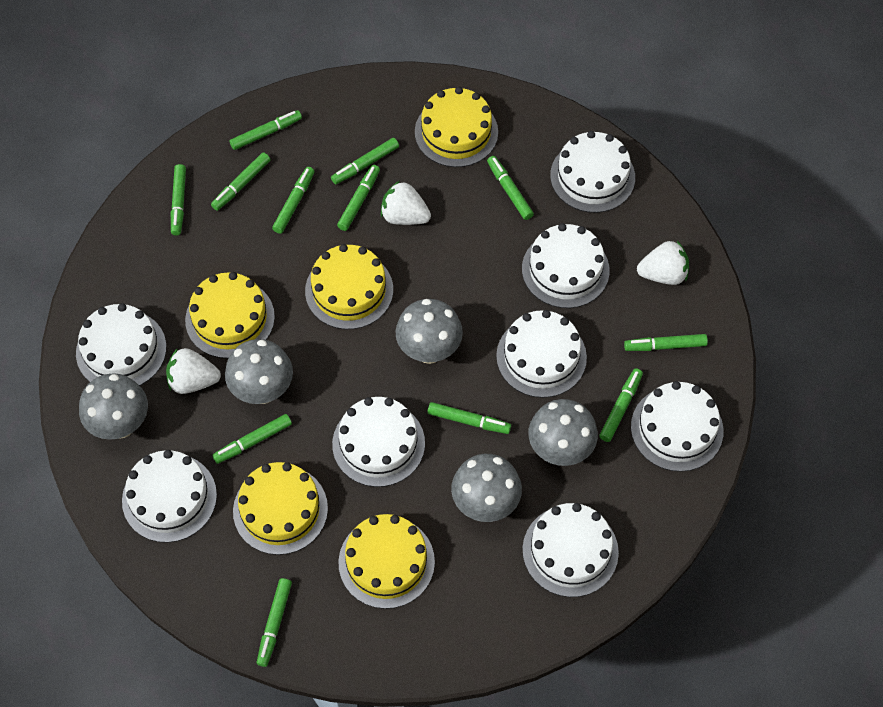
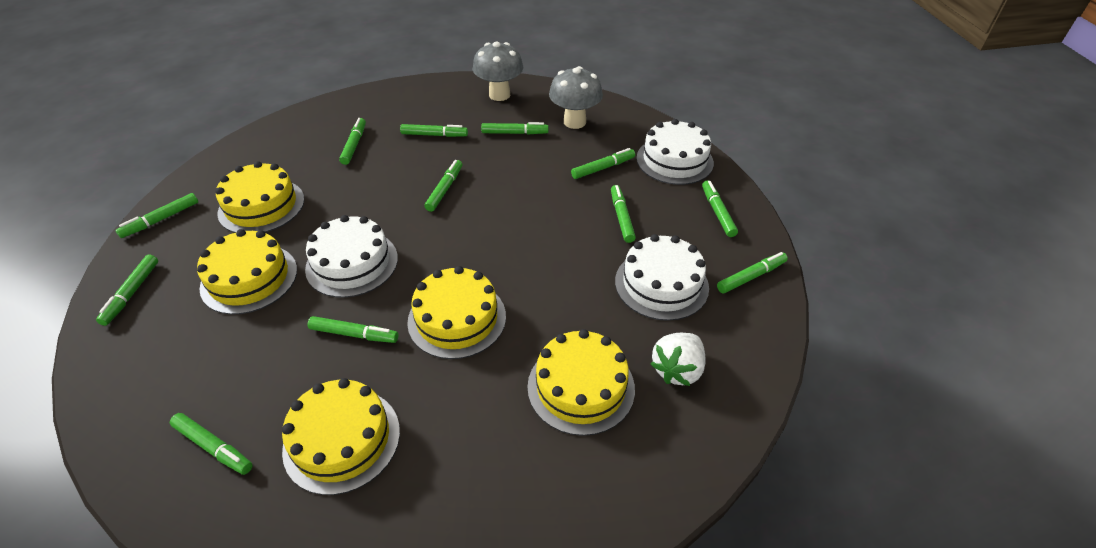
grey mushroom: [79,373,148,440] [225,339,293,404] [395,299,463,364] [451,454,522,522] [528,399,598,466] = 5 -> [472,41,523,101] [549,66,603,129] = 2
white cake: [76,303,166,386] [122,450,217,543] [332,397,425,487] [496,310,587,398] [522,223,610,308] [523,503,619,597] [550,131,635,213] [631,381,723,472] = 8 -> [305,215,398,298] [615,234,709,321] [637,119,714,185] = 3
white strawberry: [166,348,221,394] [381,181,431,225] [637,241,689,285] = 3 -> [651,333,706,386] = 1

